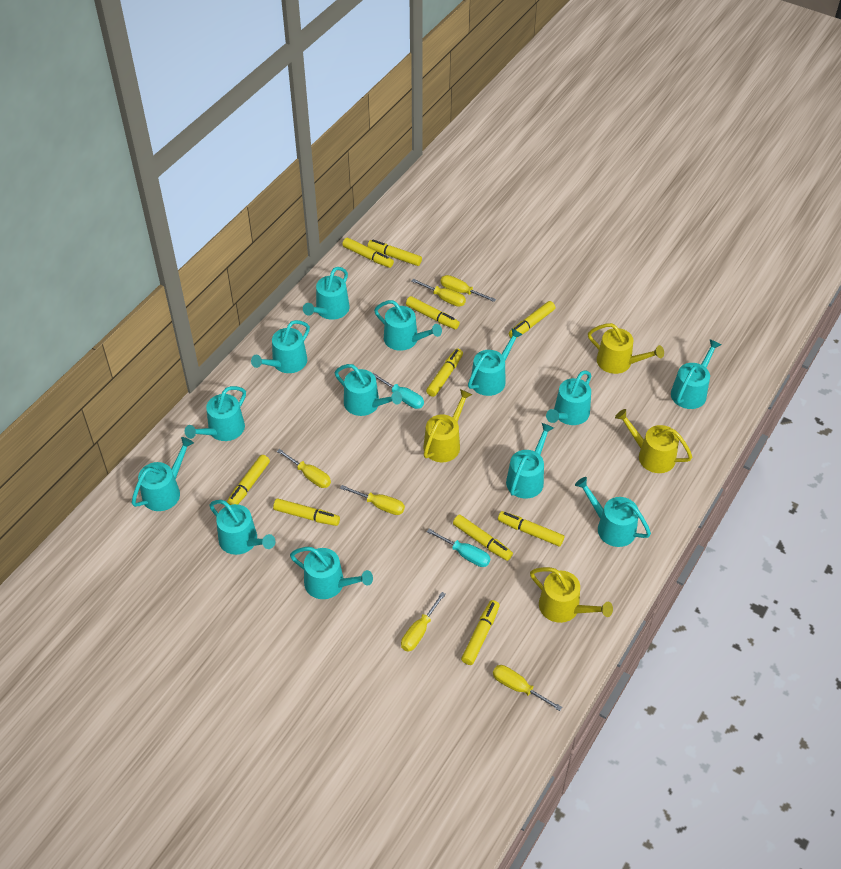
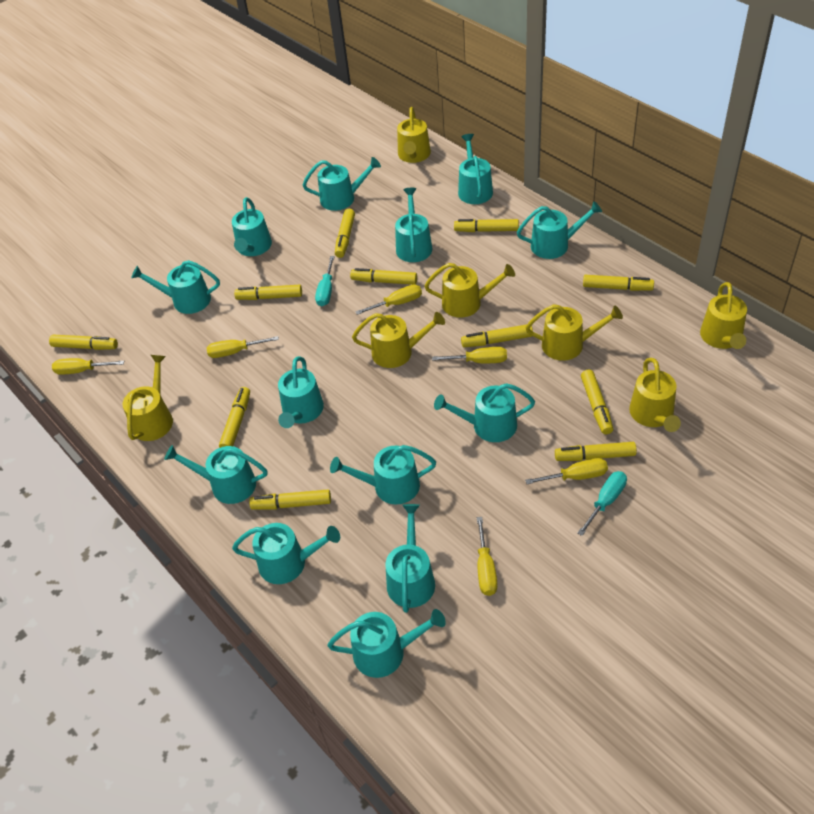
yellow marker: [227,455,270,505] [273,498,340,526] [342,238,394,268] [368,240,422,266] [406,296,460,329] [426,348,463,397] [453,515,513,561] [461,600,500,665] [498,511,564,547] [509,301,555,338] = 10 -> [49,335,118,350] [219,387,250,448] [234,285,302,300] [249,490,331,510] [335,209,355,258] [350,268,417,285] [454,219,519,232] [461,324,533,347] [555,442,637,461] [581,370,613,434] [583,275,654,291] = 11
yellow watering can: [424,389,472,462] [530,567,613,623] [588,323,664,374] [615,409,692,473] = 4 -> [123,355,173,441] [352,312,445,368] [397,107,431,163] [425,263,515,318] [526,304,623,361] [629,358,681,432] [700,282,747,349] = 7

